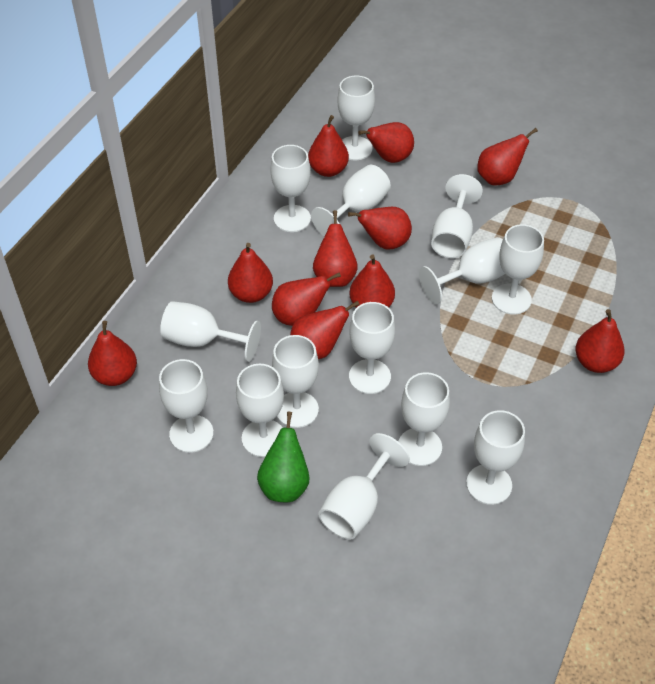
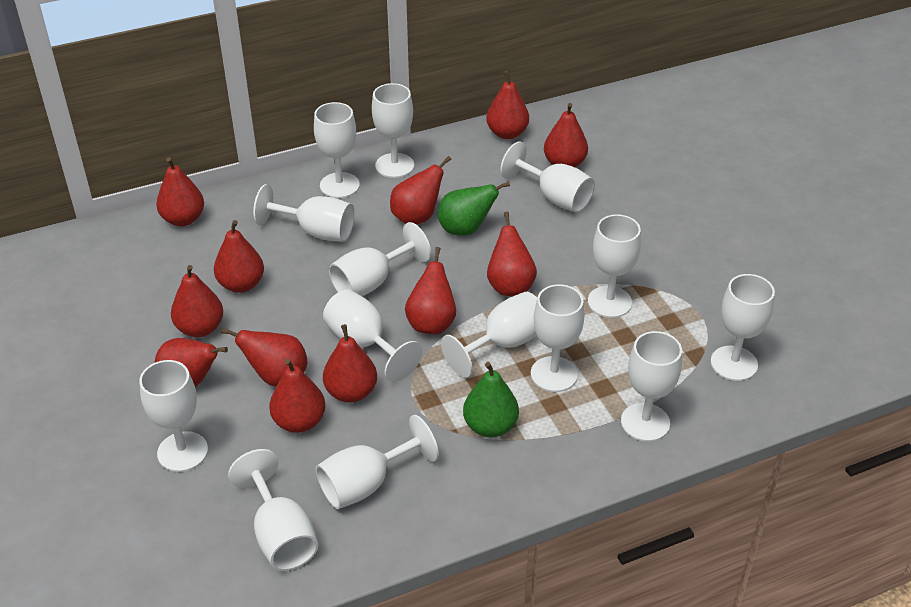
green pear: [257,412,309,502] = 1 -> [438,181,510,236] [463,362,519,437] = 2
red pear: [88,321,137,386] [228,243,273,303] [272,272,341,326] [290,301,360,359] [308,115,349,177] [313,210,358,287] [348,207,412,249] [349,254,395,308] [358,122,414,163] [477,128,538,185] [576,309,625,373] = 11 -> [154,338,228,387] [156,157,204,226] [171,265,223,337] [214,220,264,293] [221,328,308,386] [269,359,326,433] [323,324,377,403] [390,156,451,225] [405,247,456,334] [486,71,529,139] [487,211,537,296] [544,103,588,167] = 12

